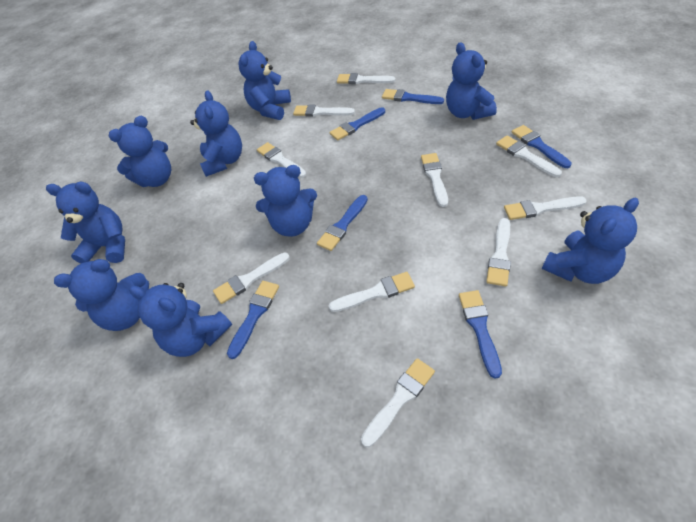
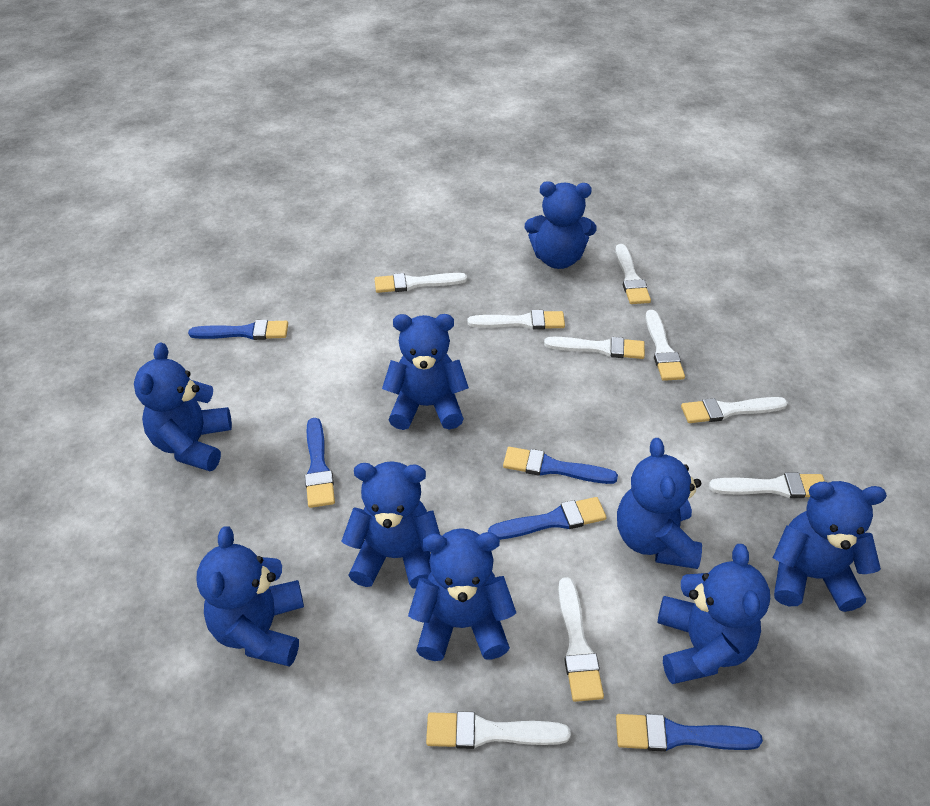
blue brush: [227,281,279,359] [317,195,368,251] [329,107,385,141] [382,89,444,104] [459,290,502,378] [512,125,572,168] = 6 -> [188,320,288,340] [305,418,335,508] [488,497,607,540] [503,447,618,484] [616,714,763,752] = 5
white brush: [213,252,290,304] [257,142,306,178] [293,105,355,117] [329,272,415,312] [337,73,395,84] [361,358,435,447] [421,153,448,207] [486,218,511,287] [496,135,562,177] [504,196,587,220] = 10 -> [375,273,467,293] [426,712,571,749] [467,310,565,330] [544,337,645,359] [558,577,604,702] [615,244,651,304] [646,310,685,381] [681,397,788,423] [709,472,825,498] = 9

